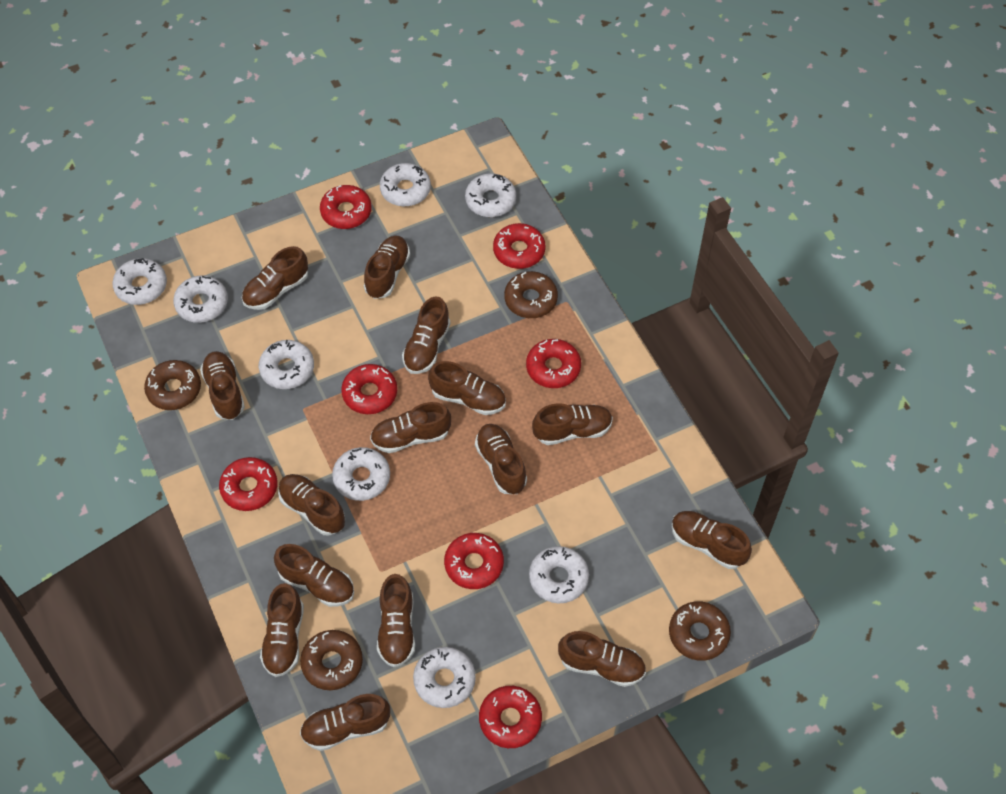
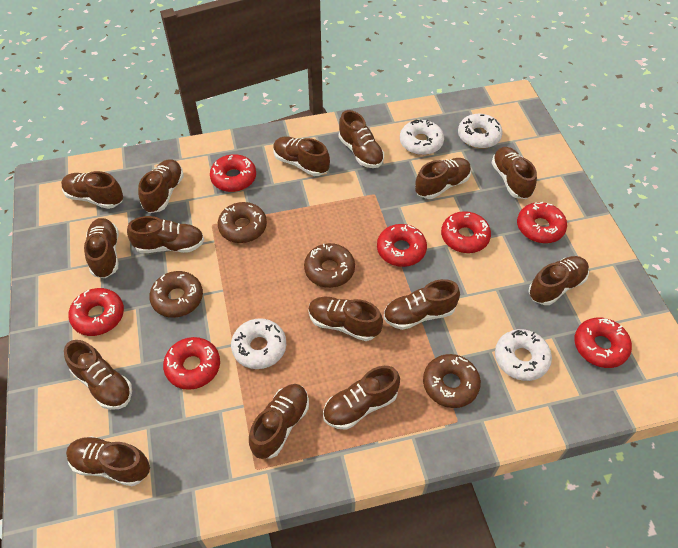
white donut: [112,258,167,305] [173,275,228,323] [259,340,314,389] [332,447,390,501] [380,163,431,207] [413,647,476,708] [465,173,516,217] [529,546,589,603] = 8 -> [231,318,286,369] [400,119,444,155] [458,114,503,149] [495,329,552,381] = 4

